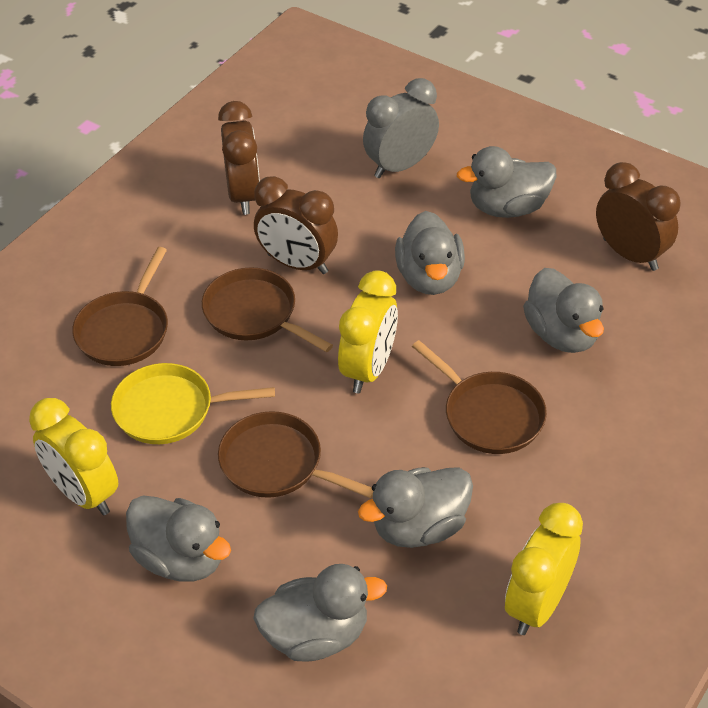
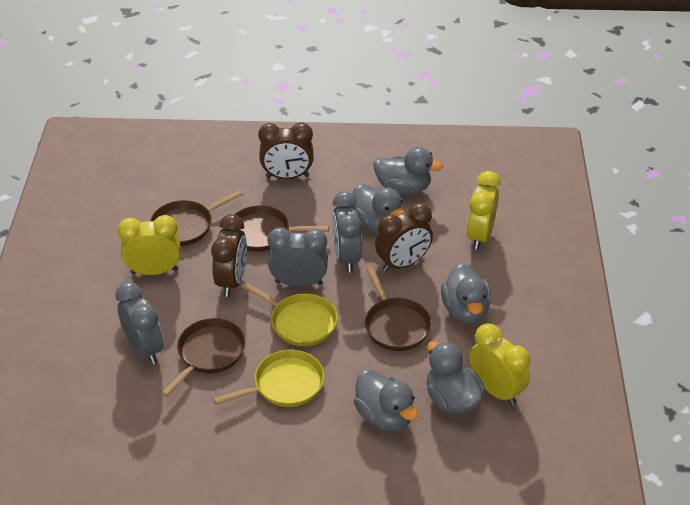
grey clock: [363,78,439,178] = 1 -> [115,282,164,365] [267,227,328,287] [332,191,362,272] = 3
grey duck: [126,496,231,582] [253,564,387,661] [358,467,473,548] [395,211,465,295] [457,146,557,218] [523,268,604,353] = 6 -> [352,184,405,233] [354,369,418,431] [373,147,443,195] [427,341,485,414] [441,263,492,324] = 5
yellow pan: [111,363,275,444] = 1 -> [213,350,324,407] [241,282,338,346] = 2

